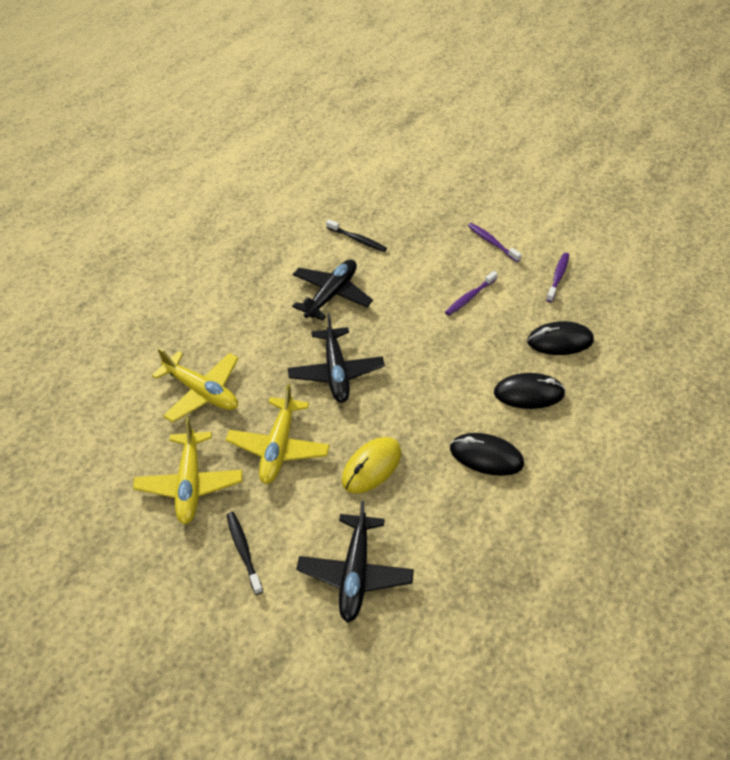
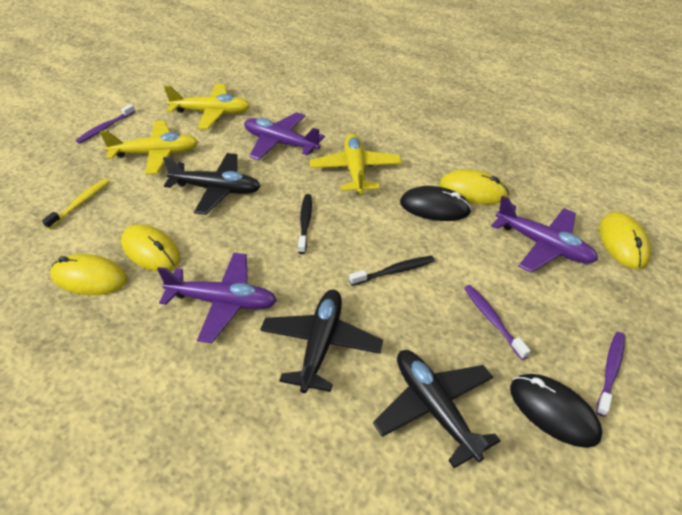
black mouse: [450,433,524,476] [494,373,565,409] [527,321,594,355] = 3 -> [400,186,472,221] [510,374,602,448] = 2
purple plane: none = 0 -> [157,253,277,343] [244,112,325,160] [491,196,598,273] = 3
yellow mouse: [342,437,401,494] = 1 -> [51,254,127,295] [121,224,180,272] [440,169,509,204] [599,212,651,269] = 4
yellow toothbrush: none = 0 -> [42,179,110,229] = 1

